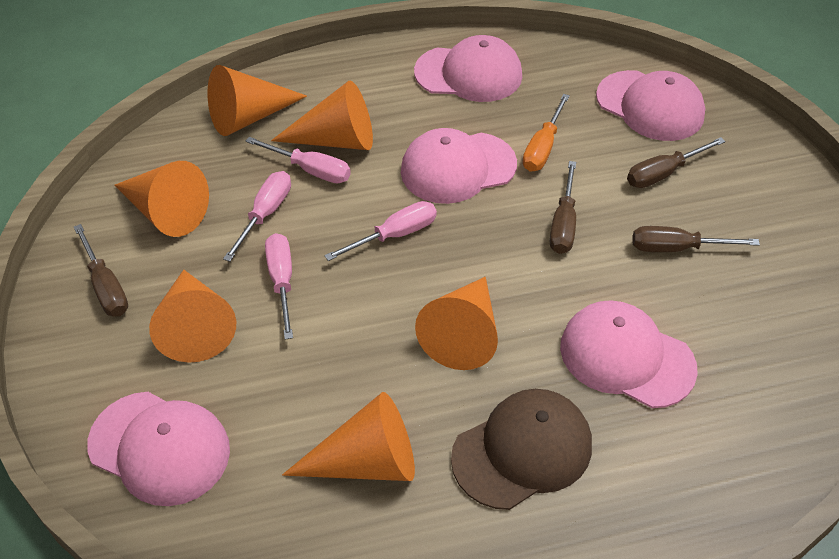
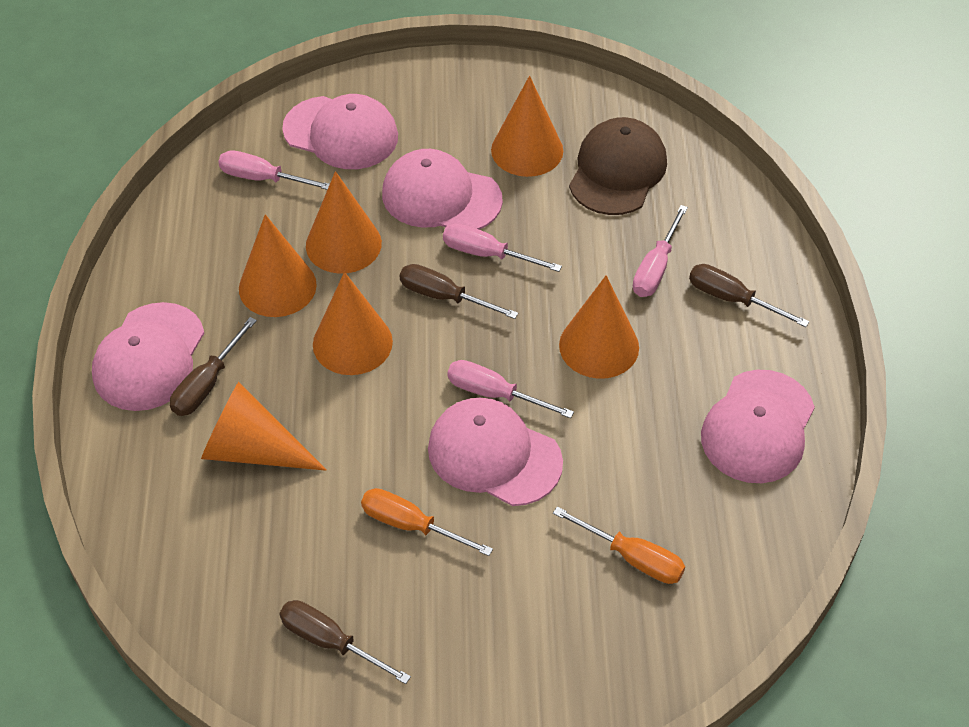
orange screwdriver: [523,94,570,172] = 1 -> [361,488,493,556] [553,507,685,584] = 2

